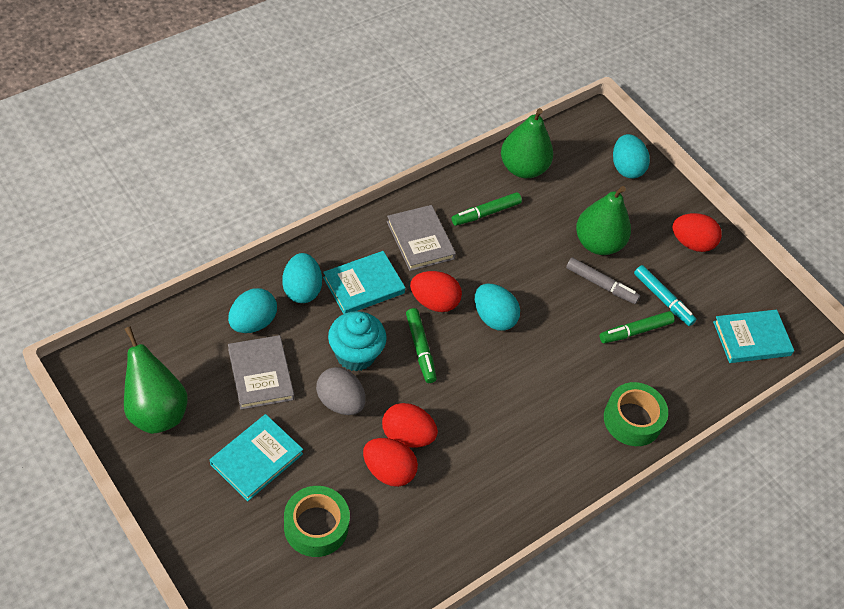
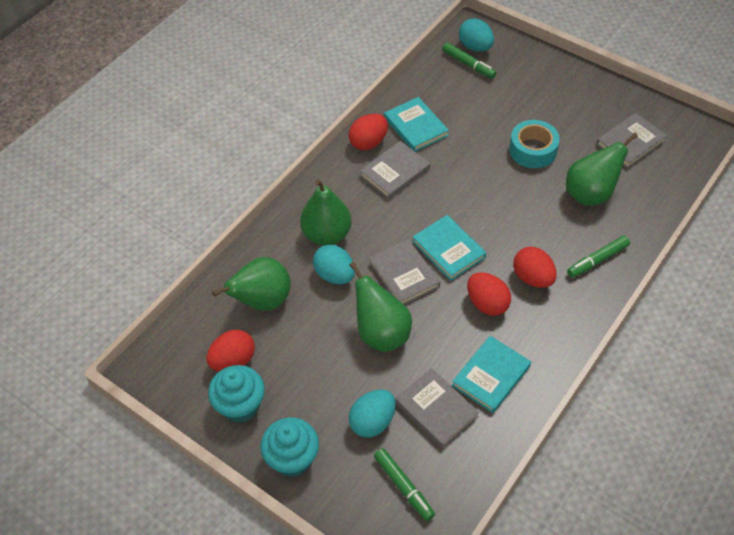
green pear: [124,326,188,434] [501,108,553,178] [576,186,631,255] = 3 -> [212,257,291,311] [300,179,352,246] [349,262,412,352] [566,132,638,206] = 4
green tape: [284,486,350,557] [604,382,668,446] = 2 -> none = 0
grey book: [228,335,294,410] [387,205,456,271] = 2 -> [360,141,430,199] [369,239,440,305] [395,368,479,448] [596,113,667,169] = 4
grey egg: [316,367,366,415] = 1 -> none = 0
grey marker: [566,258,640,304] = 1 -> none = 0
turquoise cupcake: [328,311,387,372] = 1 -> [208,365,265,423] [260,417,319,477] = 2
turquoise egg: [228,288,277,333] [282,253,322,303] [475,284,520,331] [613,134,650,179] = 4 -> [313,245,355,284] [349,390,396,437] [459,18,494,52] = 3
turquoise marker: [634,265,697,326] = 1 -> none = 0
turquoise tape: none = 0 -> [509,120,560,168] = 1

